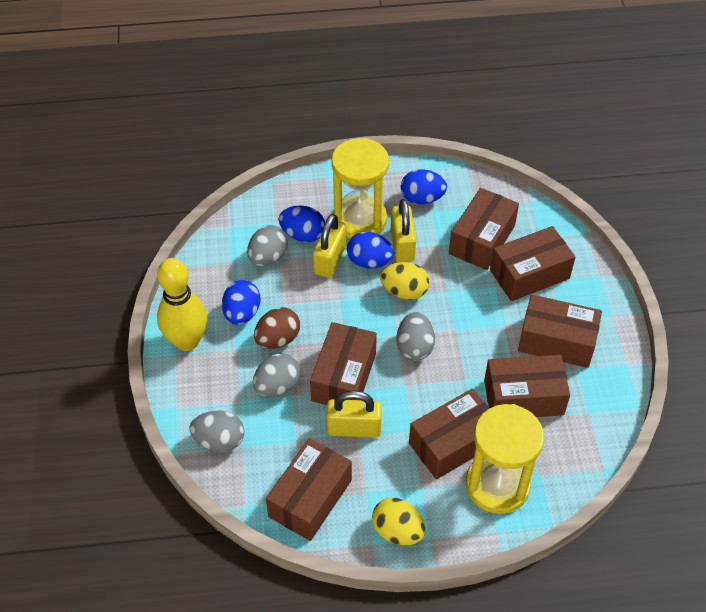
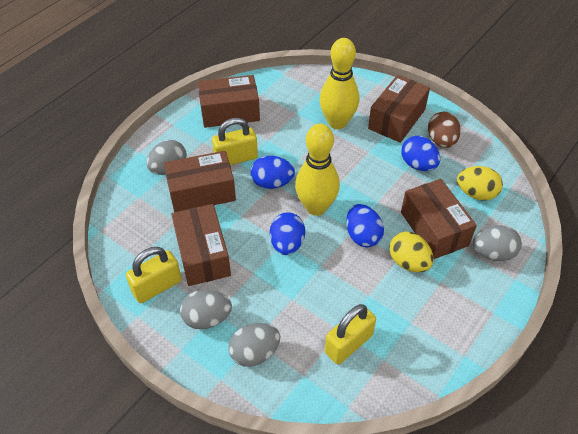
brown box: [266,438,352,541] [310,322,377,405] [409,389,489,479] [449,188,519,270] [484,355,570,417] [490,226,575,301] [518,295,602,368] = 7 -> [164,151,236,212] [171,204,231,286] [198,75,260,128] [368,75,430,143] [401,179,477,259] = 5
yellow bowling pin: [157,258,207,351] = 1 -> [295,123,340,216] [319,38,359,129] = 2
yellow hourglass: [331,138,389,239] [466,404,544,514] = 2 -> none = 0

